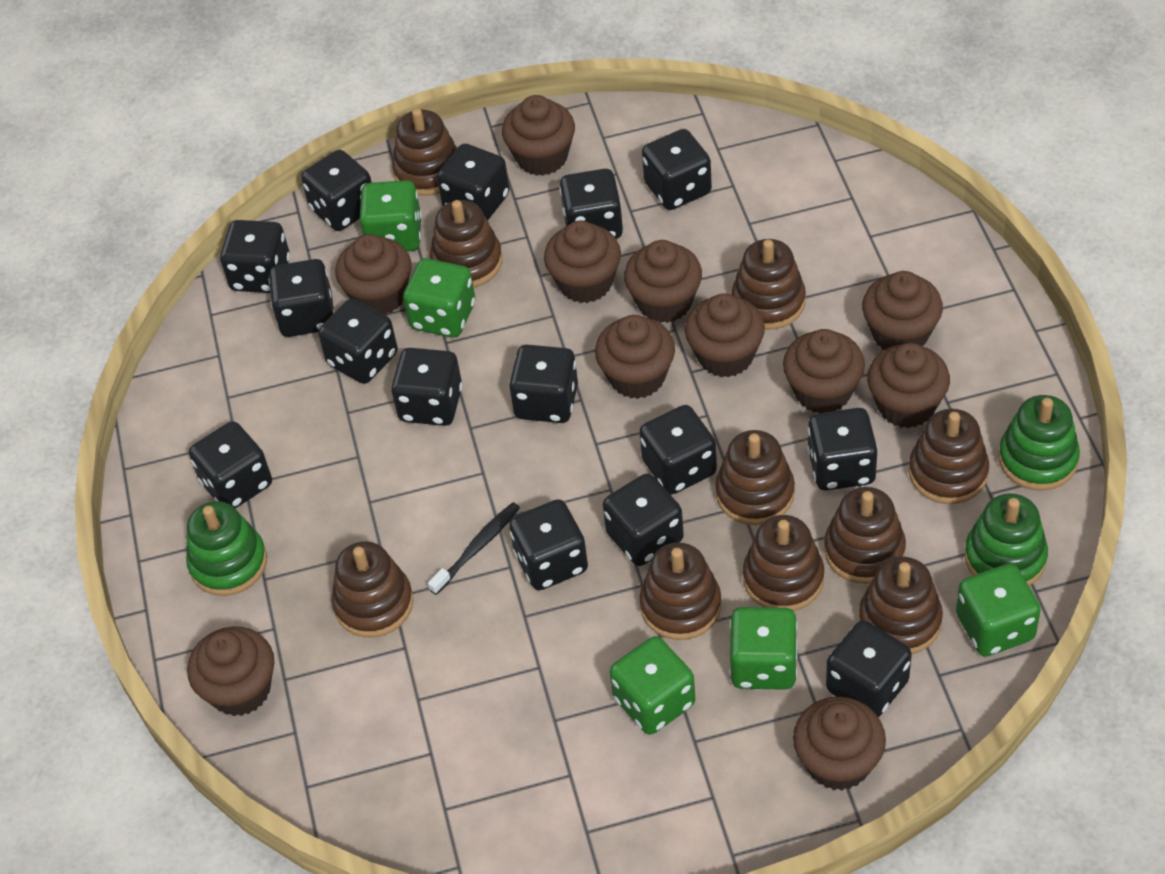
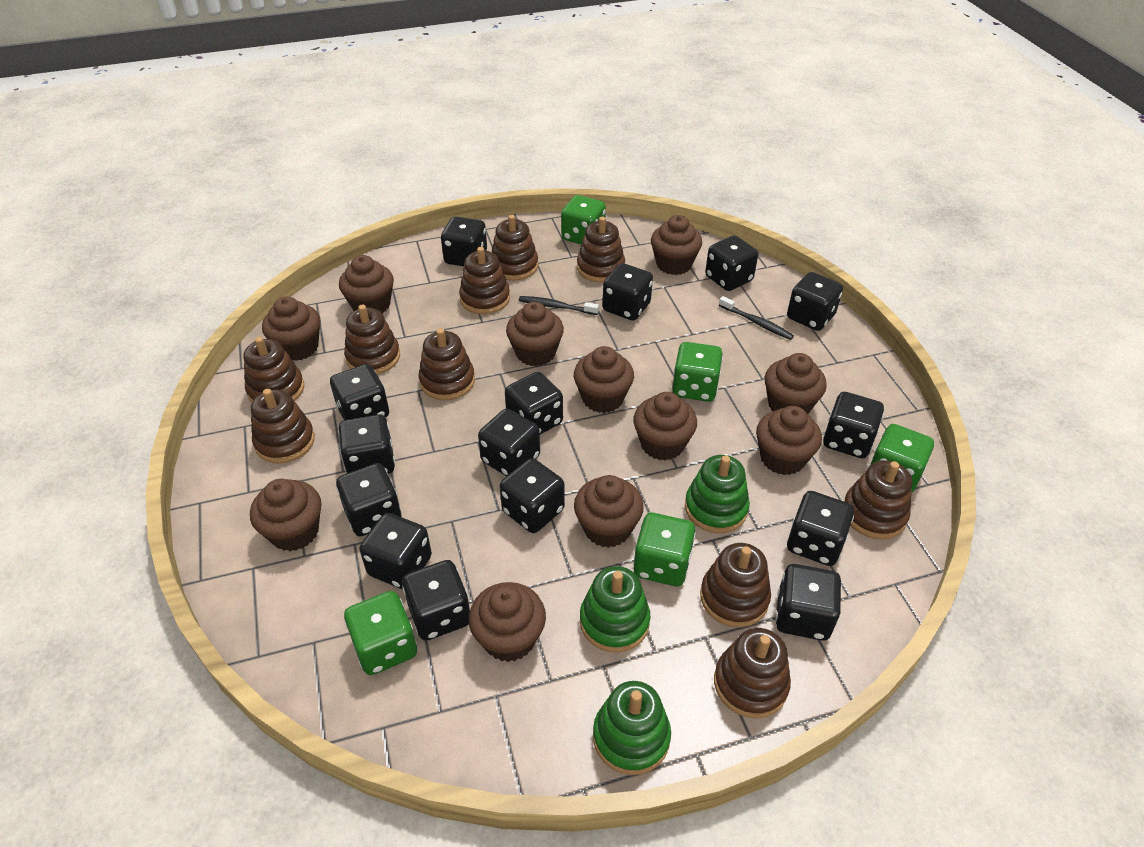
black toothbrush: [428,502,520,595] = 1 -> [519,296,599,315] [719,296,794,340] = 2

